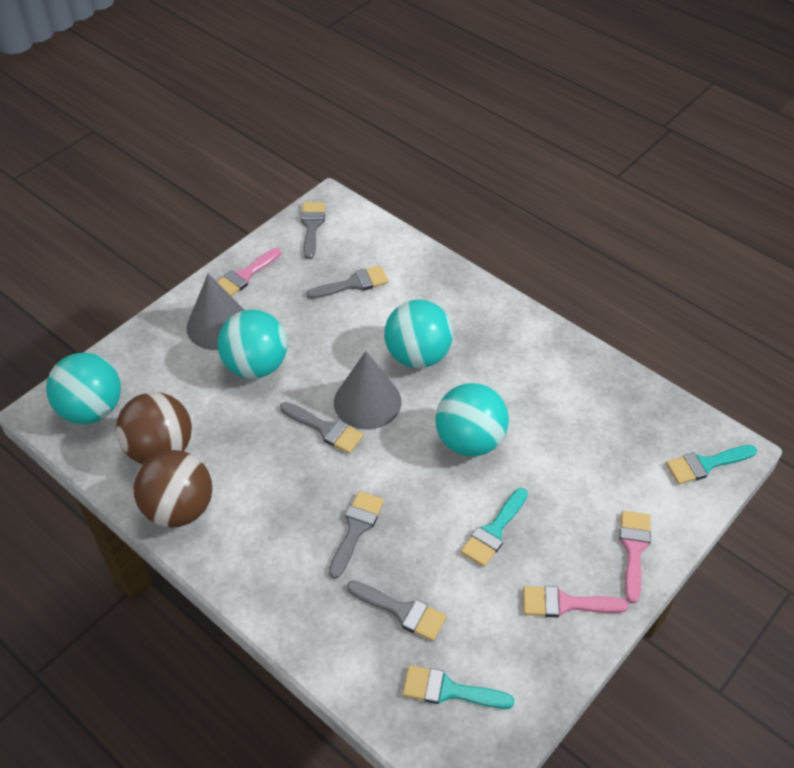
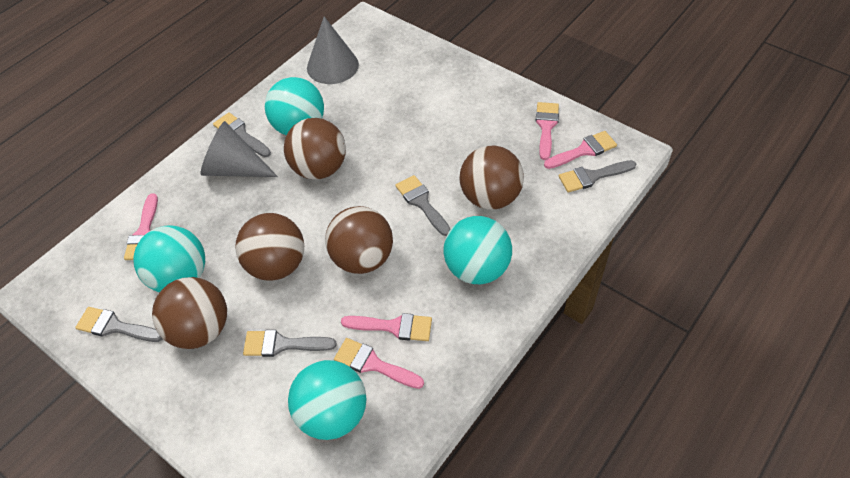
brown ball: [116,392,192,464] [133,450,212,528] = 2 -> [152,277,227,349] [235,213,304,281] [284,118,346,180] [325,206,393,274] [460,146,524,210] = 5
pink brush: [217,248,281,296] [523,586,629,617] [619,511,651,603] = 3 -> [124,193,158,260] [334,338,424,389] [341,313,432,341] [536,102,559,160] [544,131,617,169] = 5
turquoise brush: [402,665,515,709] [461,488,528,567] [666,445,757,484] = 3 -> none = 0

